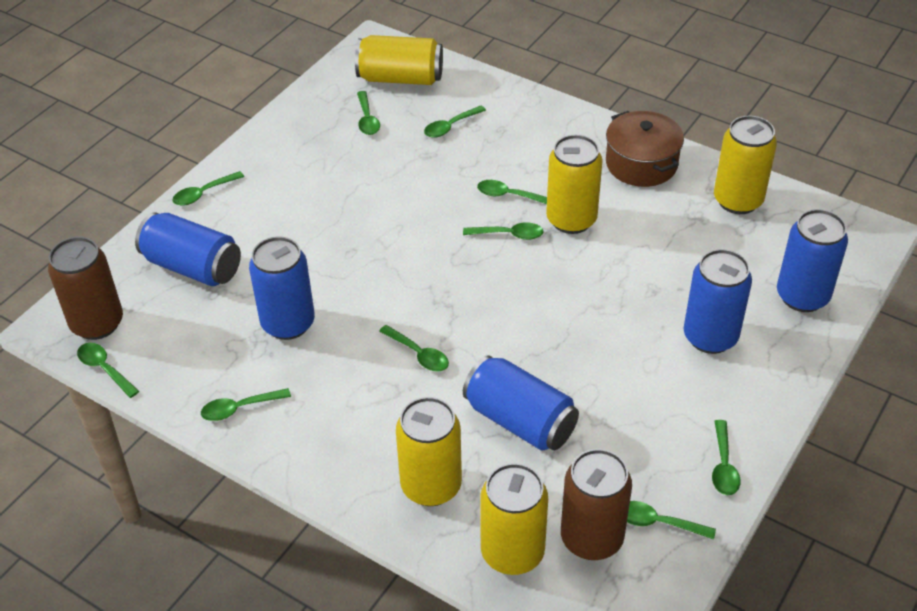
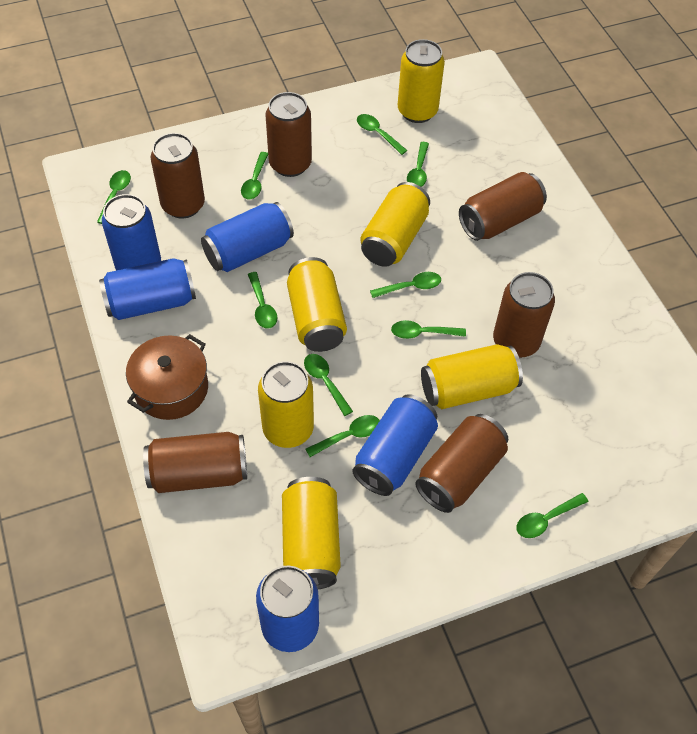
brown can: [48,237,123,340] [561,449,632,560] = 2 -> [143,432,247,493] [151,133,205,219] [265,92,312,177] [415,414,508,513] [459,172,547,241] [493,272,555,358] = 6
yellow can: [355,35,443,85] [396,397,462,506] [480,463,548,575] [546,135,603,234] [714,116,777,214] = 5 -> [258,361,314,448] [282,477,341,589] [287,257,347,352] [360,182,430,267] [398,39,445,123] [421,344,523,409] = 6

